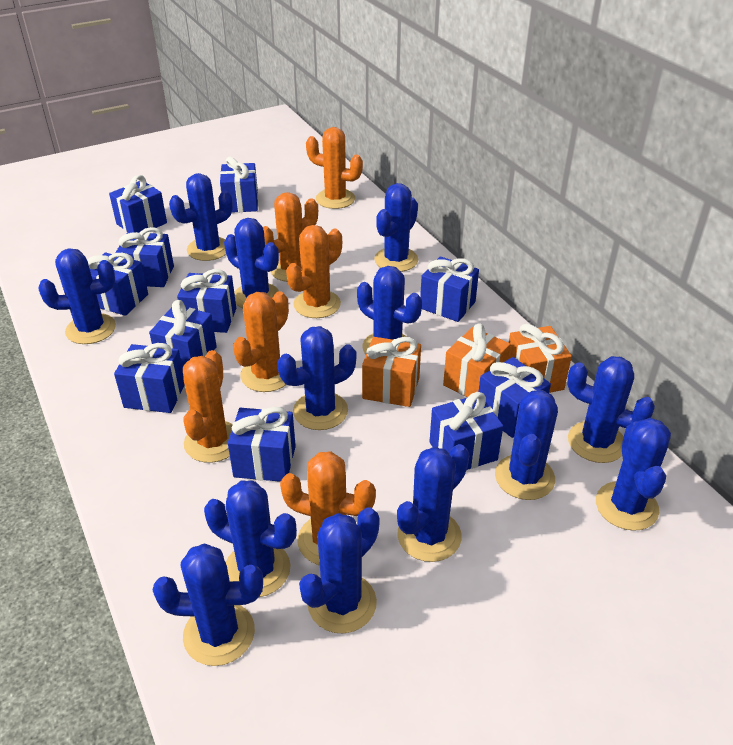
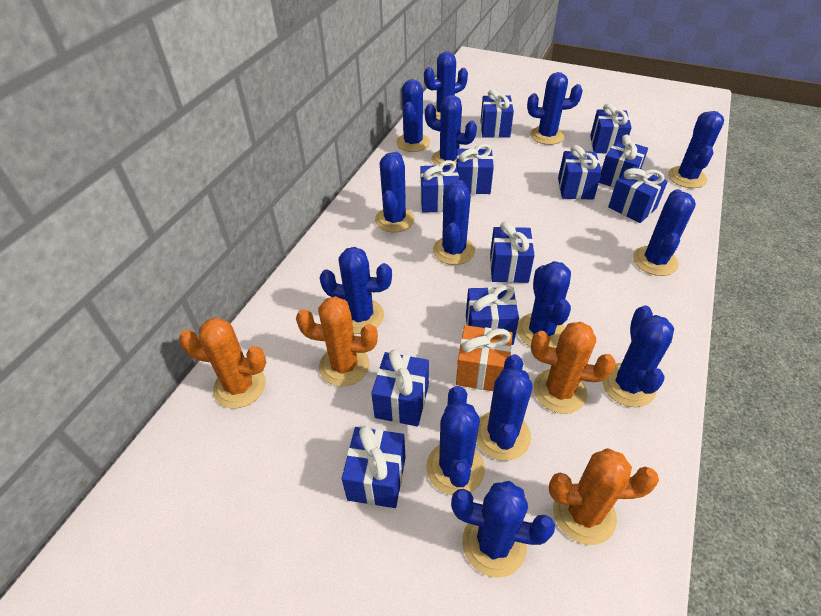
blue cactus: [38,248,116,344] [153,543,263,666] [169,173,233,261] [204,480,297,597] [224,218,279,308] [277,326,356,430] [299,507,380,633] [357,266,422,354] [374,183,418,272] [397,444,470,562] [495,390,558,500] [567,356,655,463] [596,418,671,531] = 13 -> [320,247,392,334] [375,152,415,232] [396,79,430,152] [424,51,468,120] [425,95,477,166] [426,386,485,495] [433,180,475,265] [451,481,555,578] [476,354,533,461] [517,261,571,348] [527,72,583,145] [602,306,674,407] [633,189,696,276] [668,111,724,188] = 14
orange cactus: [183,350,233,463] [233,291,289,392] [263,192,318,282] [280,451,376,565] [286,225,342,318] [306,127,363,209] = 6 -> [179,318,266,408] [296,296,378,386] [531,322,616,414] [549,448,659,545] = 4
orange gift: [362,337,421,407] [443,324,511,397] [508,324,572,393] = 3 -> [456,325,513,391] = 1

